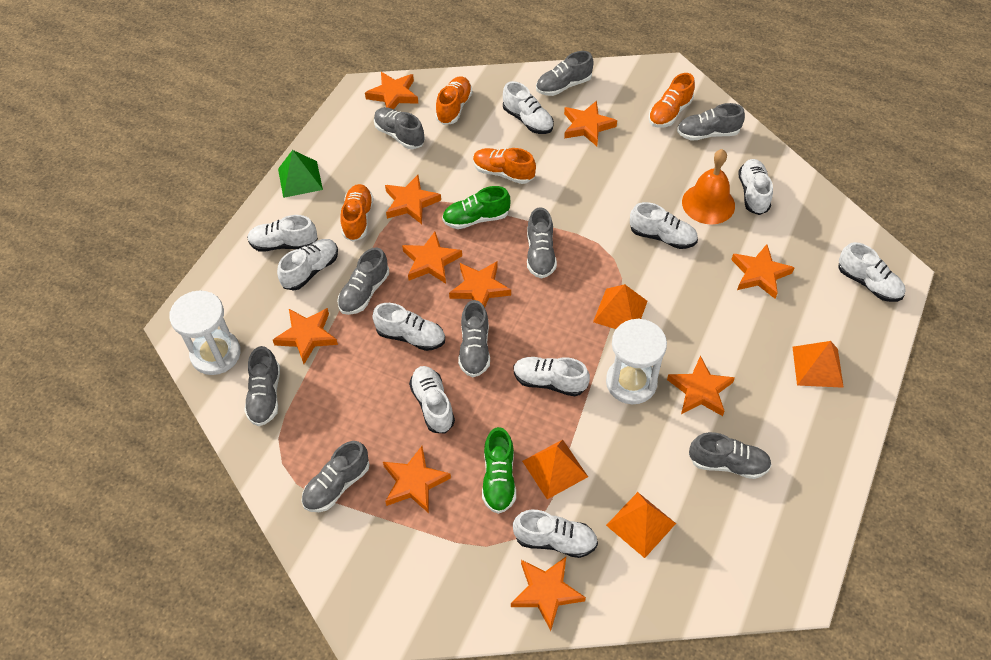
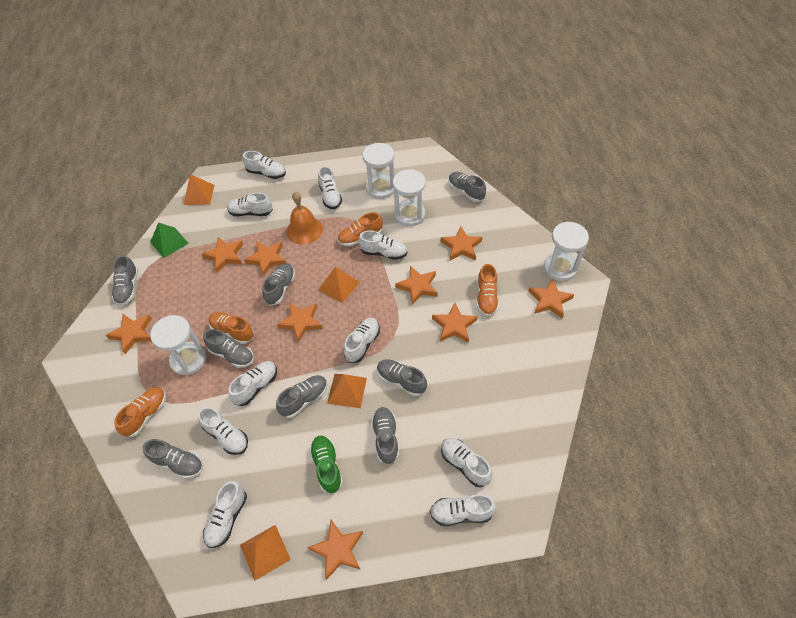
green shoe: [442,186,510,229] [482,427,516,514] = 2 -> [309,436,343,494] = 1
grey shoe: [244,346,280,426] [302,441,370,512] [337,247,389,315] [374,107,425,149] [458,300,490,377] [527,207,557,278] [536,51,594,96] [677,103,745,141] [689,432,772,479] = 9 -> [112,255,138,306] [143,439,203,479] [203,329,254,368] [262,263,295,306] [276,375,327,418] [371,407,399,465] [377,359,427,396] [448,172,486,202] = 8
orange star: [273,308,338,364] [365,72,418,109] [383,446,451,513] [385,175,441,224] [402,232,462,284] [449,261,511,308] [511,557,586,631] [564,101,617,146] [667,356,735,416] [731,244,795,299] = 10 -> [106,314,152,354] [202,237,243,273] [244,241,286,277] [277,303,323,343] [308,520,363,580] [395,266,438,305] [432,303,478,343] [441,227,482,261] [528,279,574,319] = 9
white hourglass: [169,290,241,375] [606,318,667,404] = 2 -> [150,315,207,375] [363,143,394,199] [393,169,426,227] [544,222,589,281] = 4

